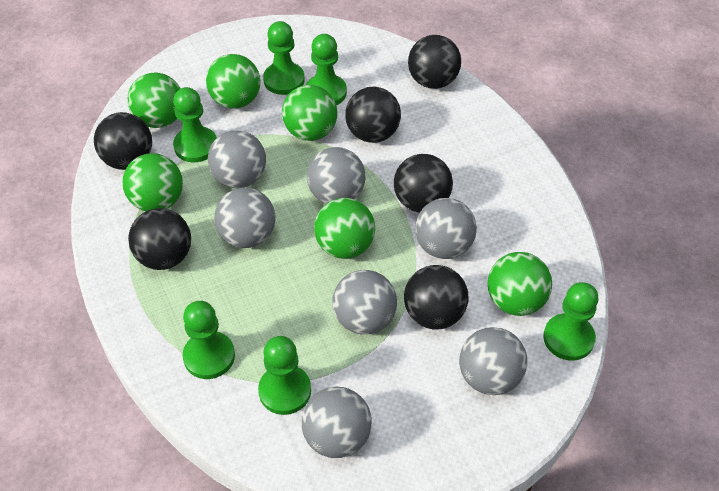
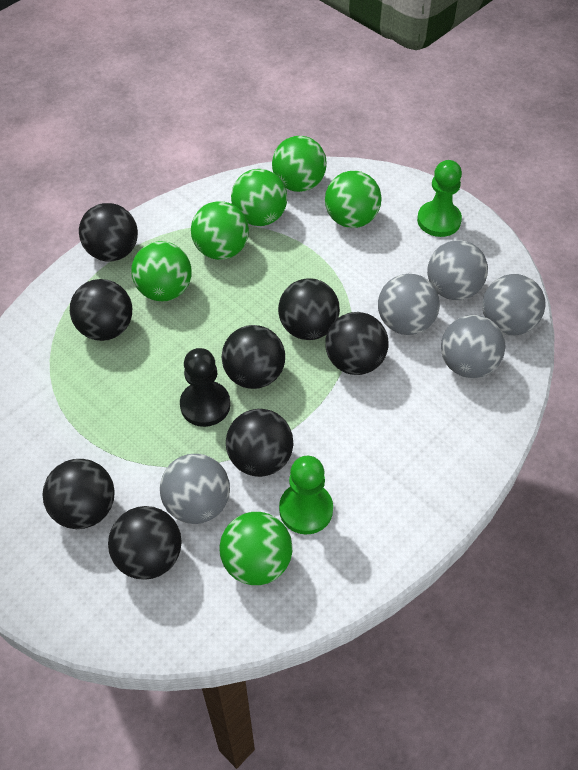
black ball: [94,112,152,170] [128,208,191,270] [345,87,401,143] [394,154,453,213] [404,265,468,330] [408,35,461,89] = 6 -> [42,459,115,529] [70,279,132,341] [79,203,138,262] [108,506,182,580] [221,325,285,389] [226,409,293,477] [278,278,340,340] [325,312,389,375] = 8
black pawn: none = 0 -> [180,348,230,427] = 1
green pawn: [173,87,217,162] [183,301,235,379] [258,336,311,415] [263,21,305,95] [306,34,347,105] [543,282,599,361] = 6 -> [279,456,333,534] [417,160,462,237] = 2
grey ball: [208,130,266,188] [214,187,276,248] [301,387,372,458] [307,147,365,204] [332,270,397,335] [415,198,477,259] [459,327,527,395] = 7 -> [160,454,230,524] [378,274,440,335] [427,240,488,300] [441,315,506,378] [482,274,545,335] = 5

